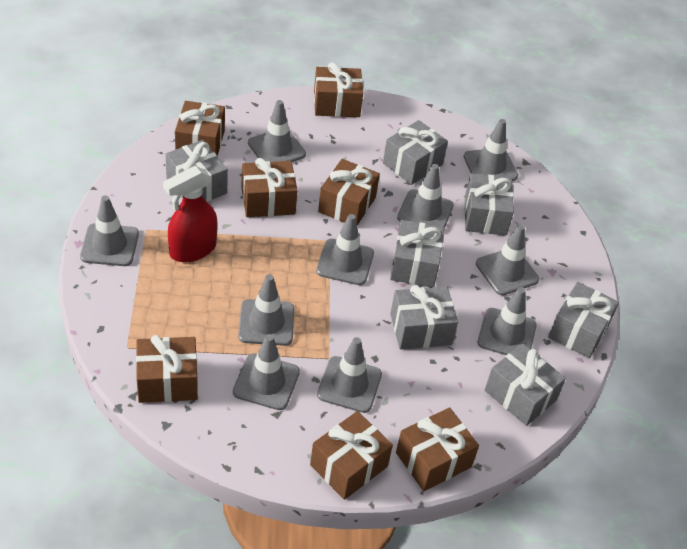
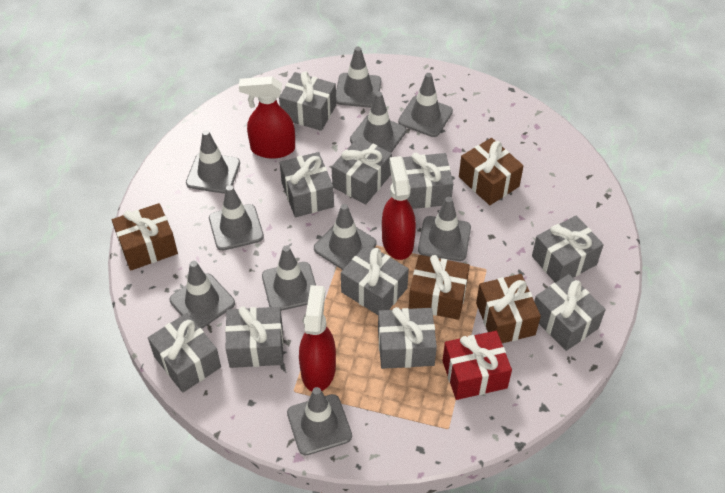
brown gift: [136,335,198,403] [175,101,225,156] [241,158,298,217] [310,411,393,500] [314,63,363,117] [318,159,380,225] [396,407,479,491] = 7 -> [112,203,178,271] [409,255,470,320] [459,138,524,205] [476,274,541,343] = 4
grey gift: [166,140,228,202] [383,120,448,185] [390,220,444,287] [390,285,458,350] [464,173,514,236] [485,344,566,426] [548,282,619,358] = 7 -> [148,313,221,393] [225,306,284,368] [279,71,336,131] [280,152,334,217] [332,137,392,204] [341,244,409,315] [378,307,437,369] [402,153,453,209] [532,215,604,283] [534,274,606,351] = 10
red gift: none = 0 -> [442,331,512,400] = 1
red spray bottle: [163,166,218,262] = 1 -> [239,76,295,159] [299,285,336,391] [382,156,416,260] = 3

